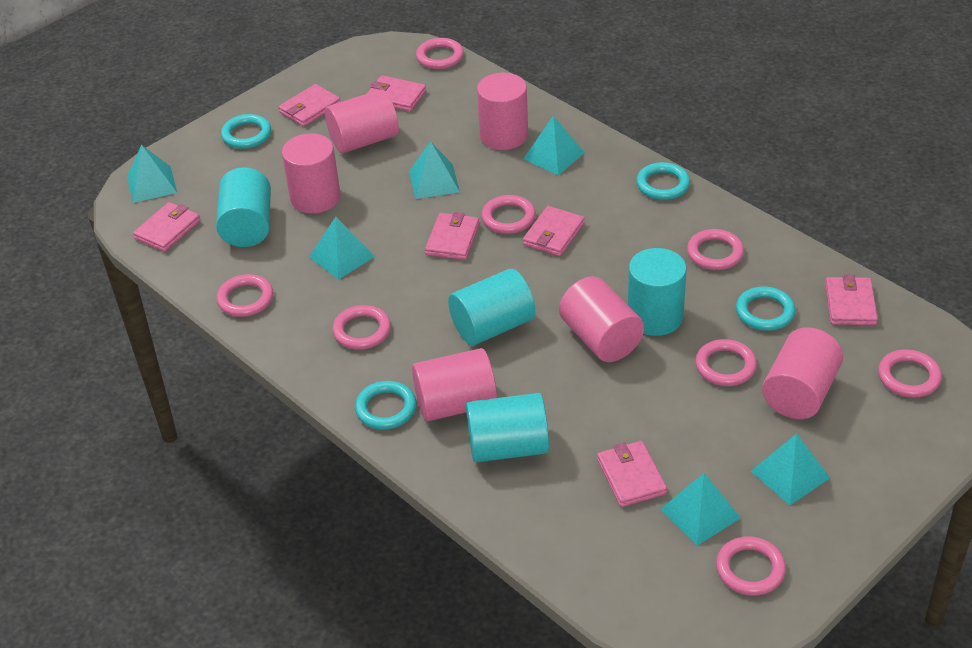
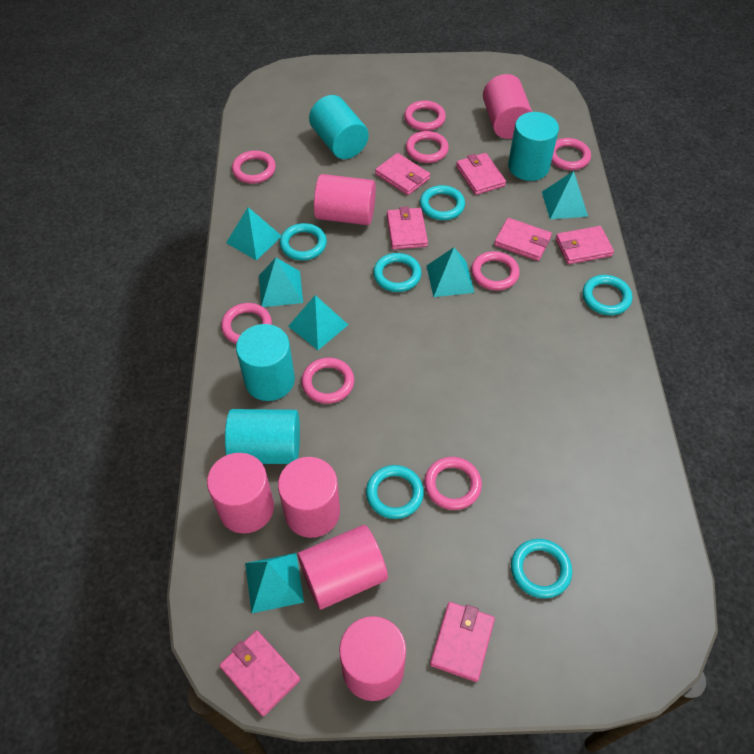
turquoise ring: [221,114,271,149] [355,381,416,430] [636,162,690,200] [736,286,796,331] = 4 -> [280,223,327,261] [366,465,424,519] [373,253,422,292] [420,185,465,220] [511,539,572,599] [582,275,632,315] = 6

